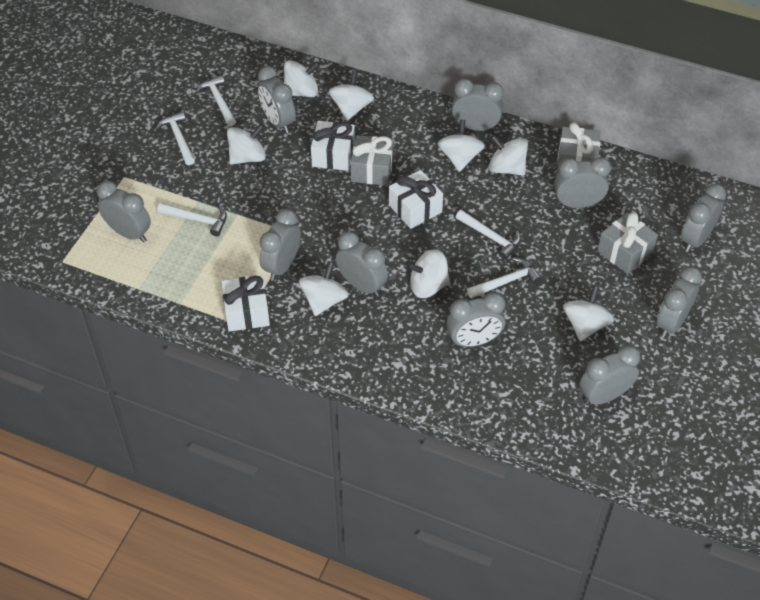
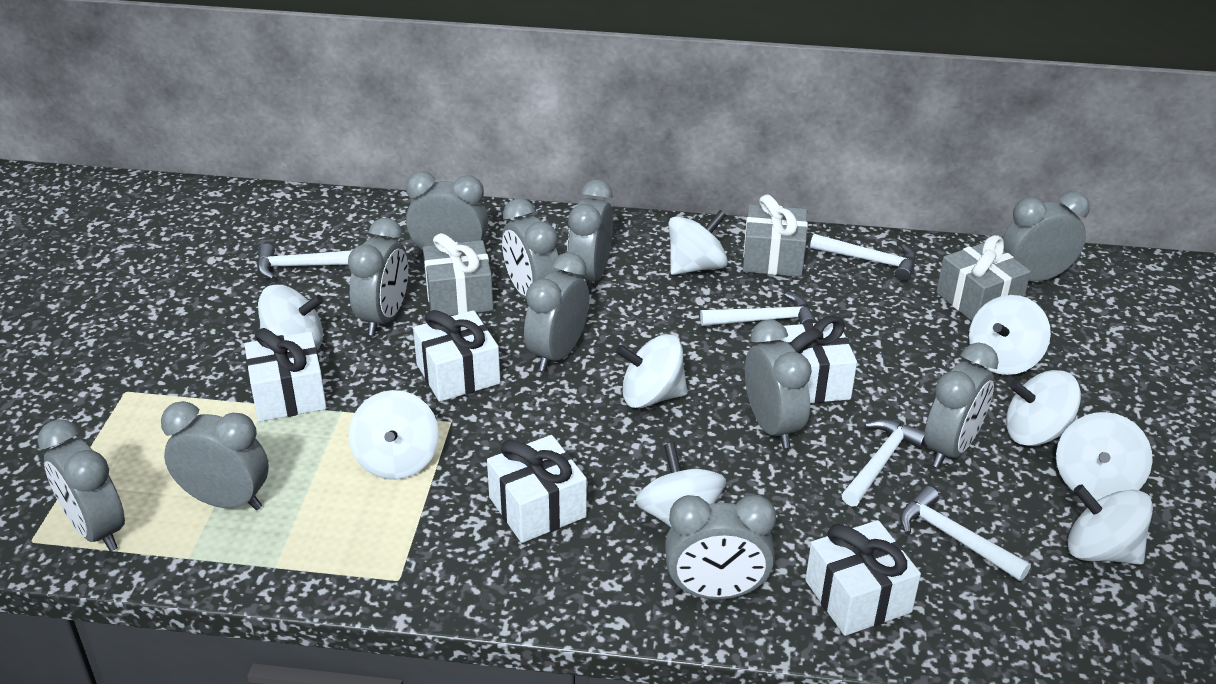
grey clock: [97,181,151,242] [258,66,296,133] [260,209,301,281] [336,232,388,297] [446,292,505,347] [452,78,504,131] [554,157,611,208] [579,345,640,406] [657,266,702,338] [681,184,726,252] = 10 -> [38,419,125,552] [161,401,269,510] [348,218,408,336] [406,171,488,256] [502,198,561,300] [524,252,589,372] [567,179,613,285] [665,495,776,599] [745,320,812,448] [924,343,999,468] [1003,191,1090,282] = 11
white gift: [222,275,270,332] [311,121,355,171] [389,170,443,229] = 3 -> [244,328,327,422] [413,310,500,402] [487,435,587,543] [774,316,857,403] [805,520,921,636] = 5
white spinning top: [227,124,266,165] [284,60,320,97] [299,261,349,316] [329,71,374,121] [407,249,450,298] [437,120,485,172] [489,135,528,176] [563,286,614,341] = 8 -> [258,285,324,350] [349,390,439,480] [616,334,688,408] [635,442,726,527] [669,210,728,275] [969,295,1051,375] [1006,370,1081,446] [1056,412,1153,501] [1068,484,1153,565] = 9

